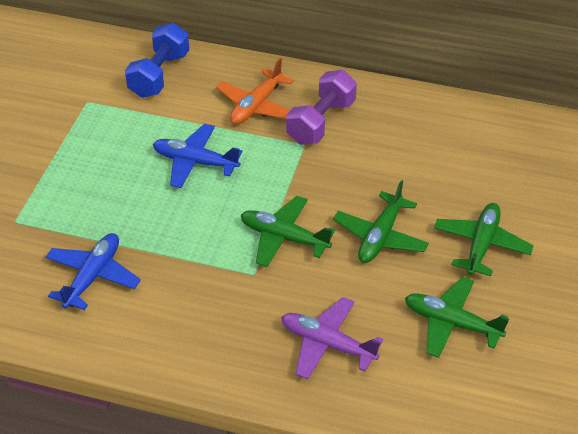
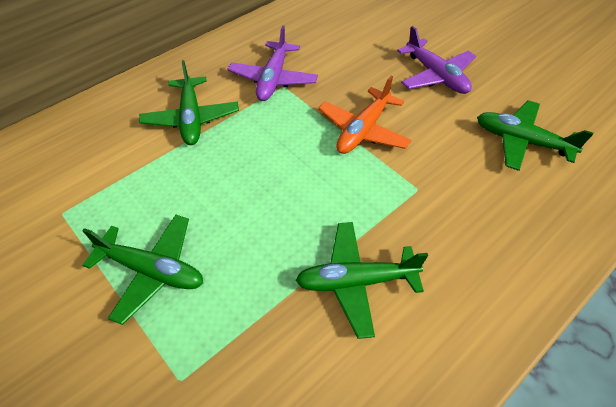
blue dumbbell: [125,23,189,98] = 1 -> none = 0
blue plane: [46,233,141,310] [153,123,242,188] = 2 -> none = 0
purple dumbbell: [286,70,357,145] = 1 -> none = 0
purple plane: [281,297,383,379] = 1 -> [227,25,318,101] [397,26,476,94] = 2

